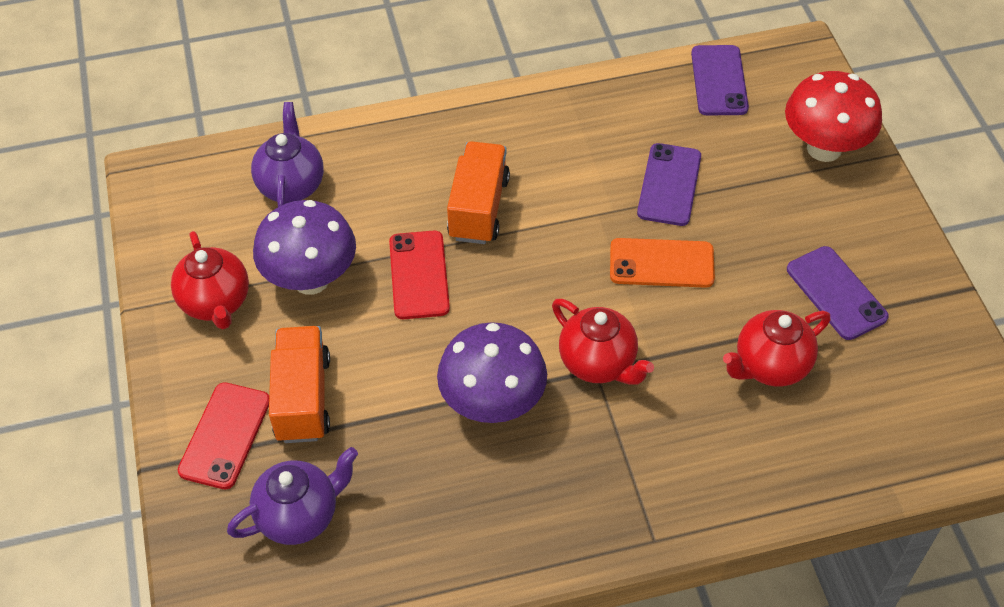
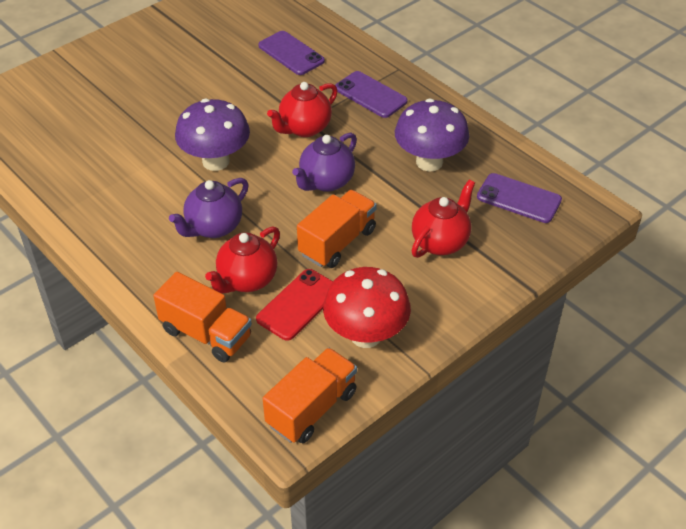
orange phone: [610,238,715,288] = 1 -> none = 0
orange truck: [269,326,330,443] [447,141,510,244] = 2 -> [153,272,252,362] [263,348,357,444] [297,190,377,268] = 3
red phone: [178,382,269,489] [389,231,450,319] = 2 -> [256,269,333,341] = 1

